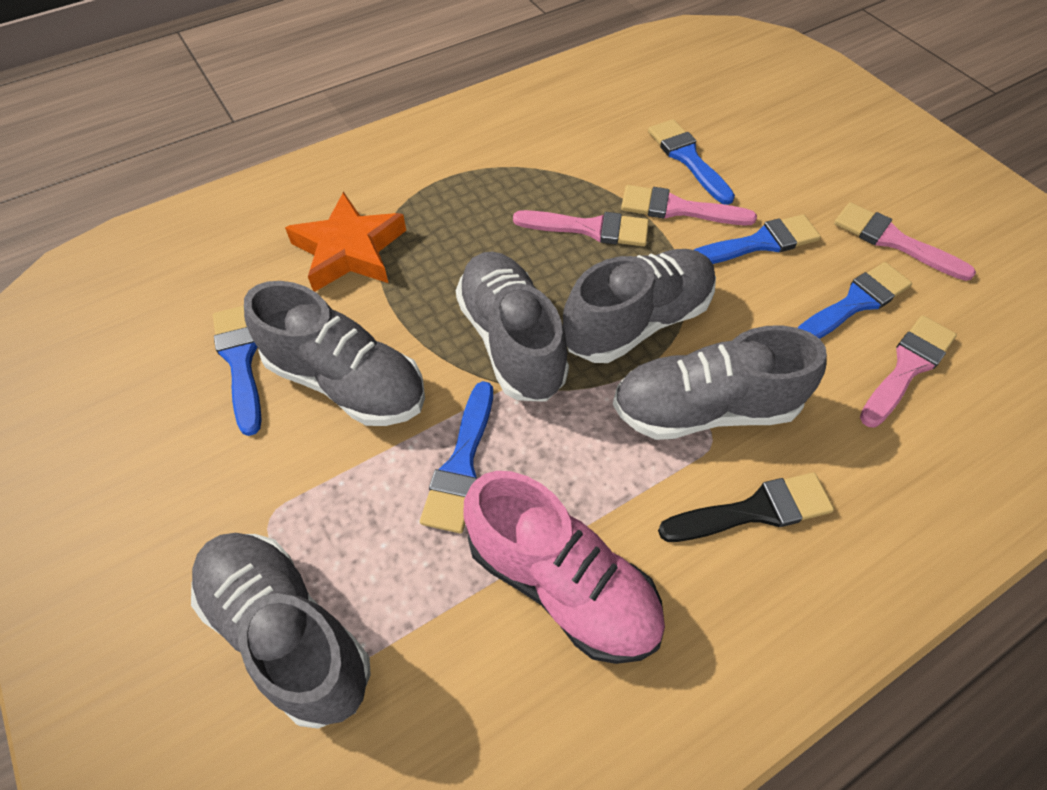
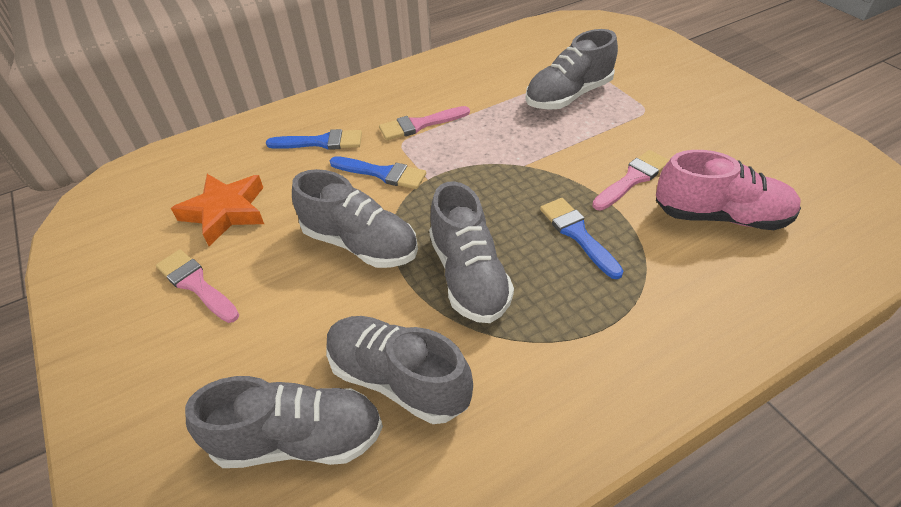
black brush: [658,472,834,542] = 1 -> none = 0
blue brush: [213,306,262,436] [420,381,493,533] [648,119,735,205] [694,214,821,264] [798,262,912,339] = 5 -> [266,129,362,150] [330,156,426,189] [540,198,623,279] = 3
pink brush: [513,210,649,246] [621,185,757,225] [834,202,976,281] [860,315,957,428] = 4 -> [156,249,239,323] [379,106,470,140] [592,150,669,210] = 3

